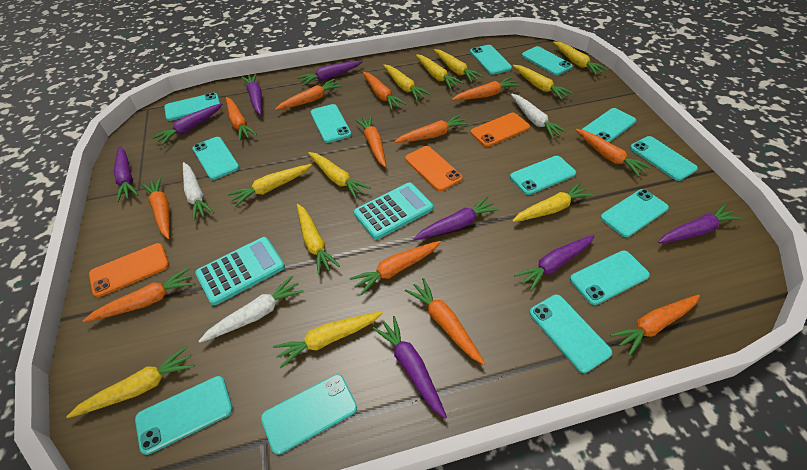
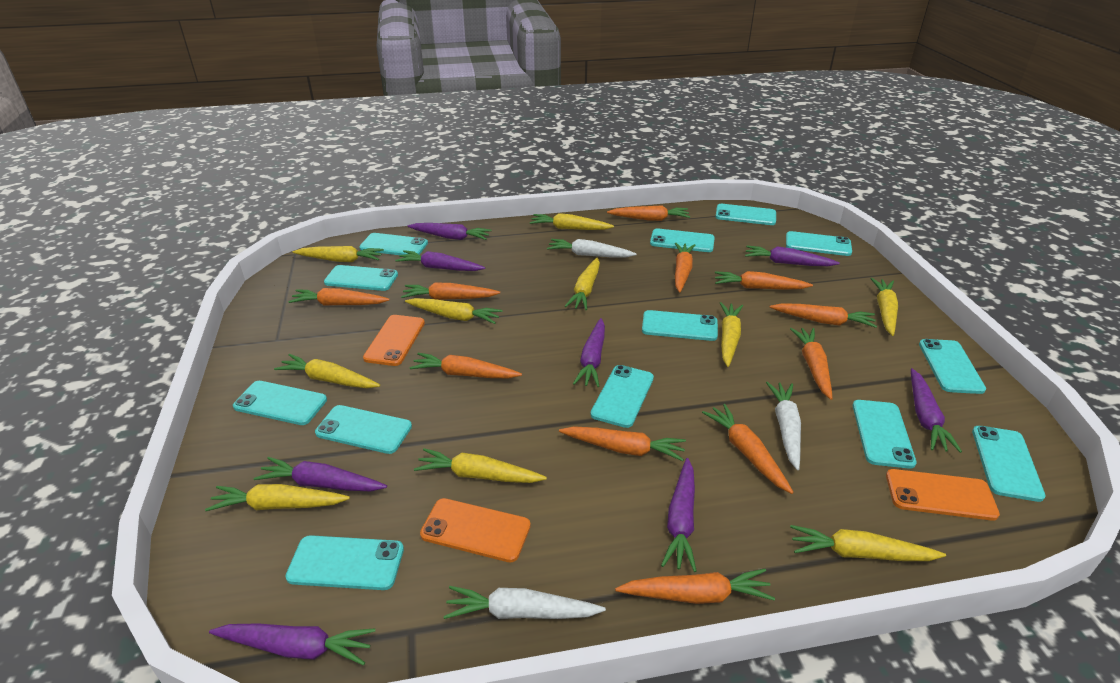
orange carrot: [83,268,195,323] [141,177,170,239] [226,97,257,141] [275,79,343,110] [349,241,441,295] [354,115,386,167] [363,72,406,110] [394,114,469,143] [405,278,485,365] [452,77,520,101] [575,129,651,177] [610,295,700,356] = 12 -> [288,288,390,306] [401,283,500,300] [410,353,522,379] [559,426,686,461] [607,206,690,221] [615,569,775,604] [675,243,695,293] [702,404,794,494] [715,271,813,290] [769,303,877,328] [790,328,833,400] = 11
turquoise calculator: [195,237,285,305] [354,183,433,240] = 2 -> none = 0
yellow carrot: [66,346,194,418] [228,164,312,206] [273,311,383,368] [297,204,340,275] [308,152,371,199] [383,64,430,100] [416,54,463,89] [434,49,484,83] [512,183,594,222] [513,65,573,100] [553,41,608,75] = 11 -> [205,484,350,511] [274,354,380,388] [293,246,384,262] [405,298,503,324] [414,448,547,483] [530,213,614,230] [565,257,600,310] [720,302,743,367] [790,525,946,561] [871,278,898,336] = 10

